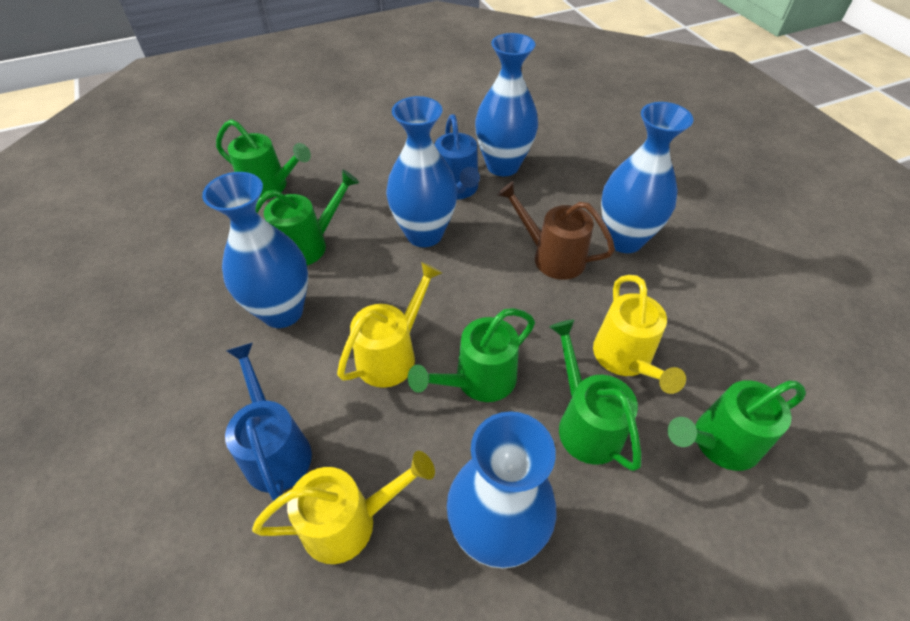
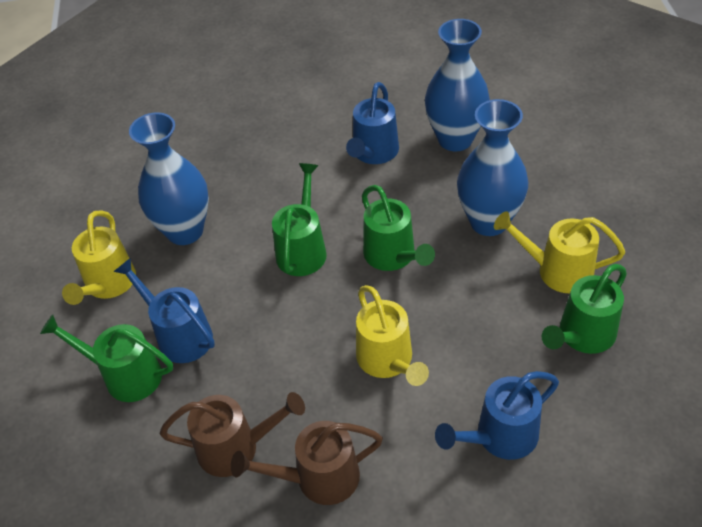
blue vase: [202,172,308,328] [386,96,458,247] [447,411,556,568] [475,33,538,176] [601,102,694,253] = 5 -> [129,112,209,245] [425,19,490,151] [457,99,528,236] = 3
blue watering can: [225,342,312,501] [435,114,480,200] = 2 -> [113,258,215,363] [346,82,399,164] [435,371,559,460] = 3
brown watering can: [497,181,615,280] = 1 -> [160,392,305,477] [231,421,383,505] = 2
green watering can: [216,119,311,199] [256,170,359,265] [408,308,535,402] [550,320,641,471] [668,380,806,471] = 5 -> [40,315,173,402] [272,163,327,276] [362,185,435,271] [541,264,627,354] = 4

